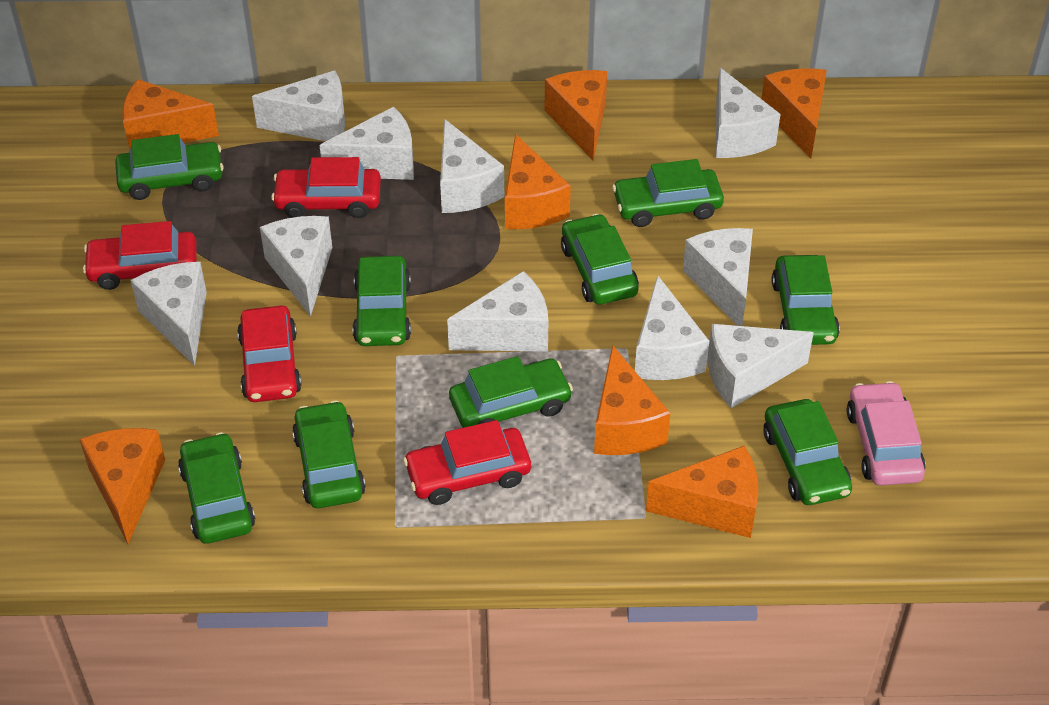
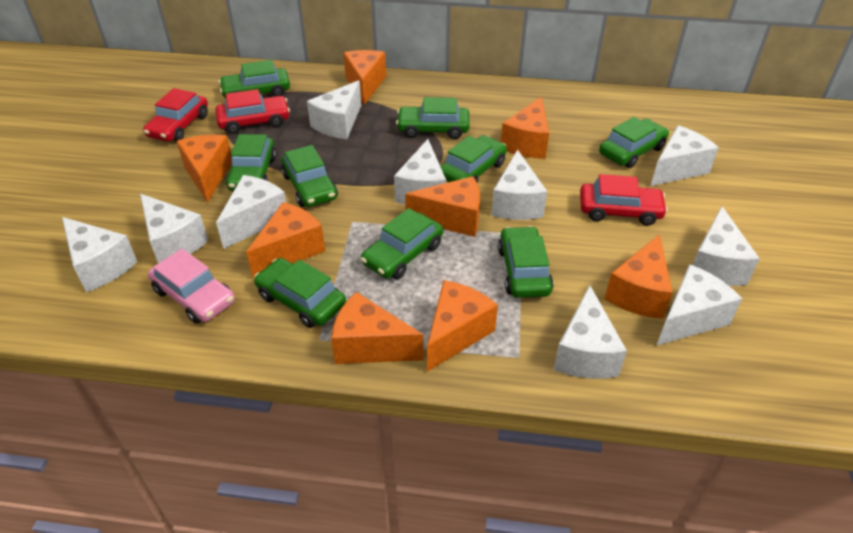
orange cheese: [80,428,165,544] [122,79,219,150] [505,134,571,229] [545,70,607,160] [594,345,670,455] [646,445,758,538] [761,68,827,159] = 7 -> [177,135,232,203] [246,202,325,278] [331,292,423,364] [343,50,386,105] [405,176,480,237] [427,280,498,372] [501,97,549,159] [604,234,673,319] = 8
red car: [83,221,196,290] [237,305,302,402] [271,157,381,218] [403,420,531,505] = 4 -> [143,88,208,142] [215,89,290,134] [580,174,668,225] = 3

